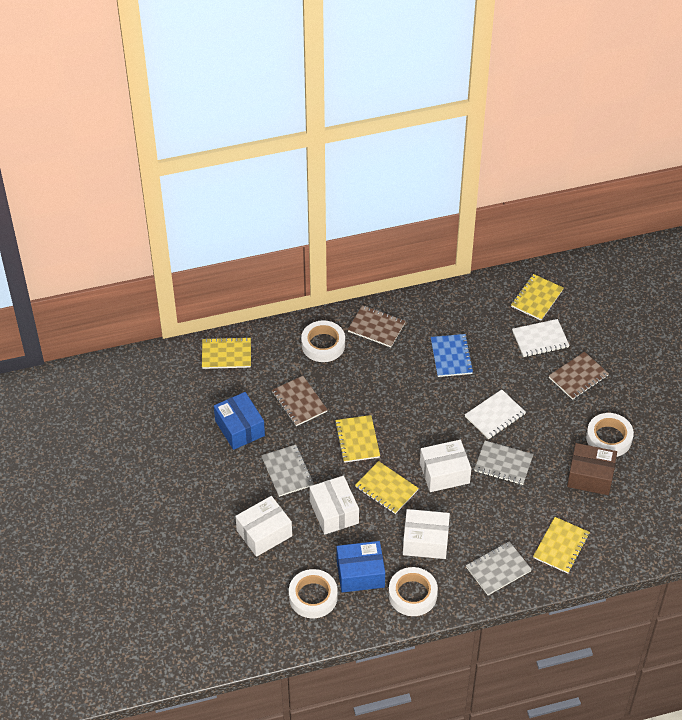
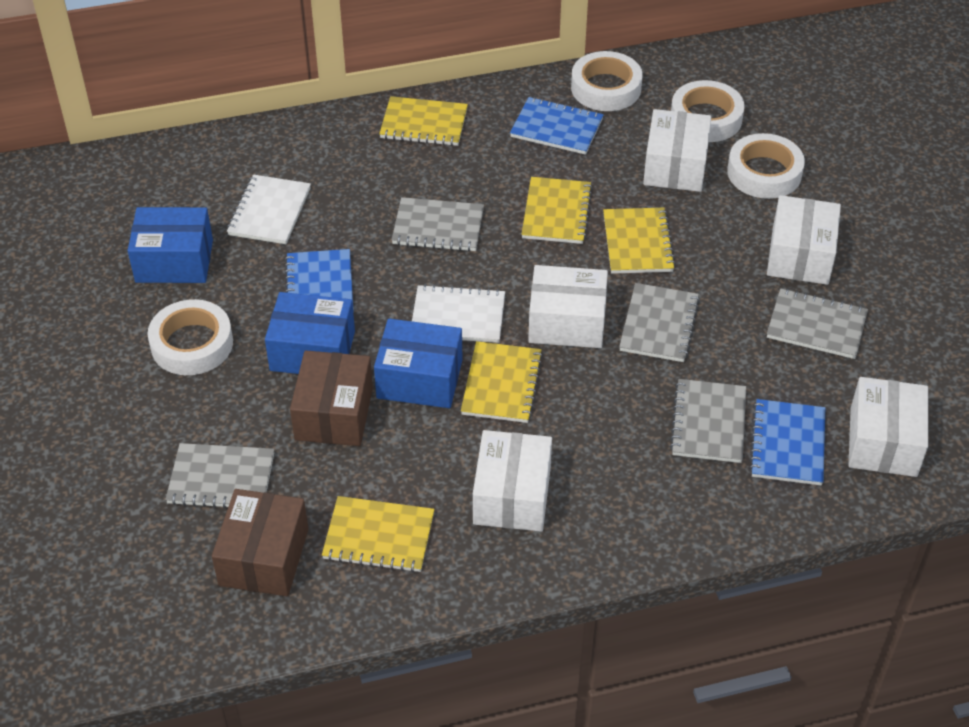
blue box: [214,392,265,450] [337,541,385,592] = 2 -> [127,207,213,283] [265,292,355,374] [374,319,462,408] = 3
blue notebook: [431,334,474,377] = 1 -> [285,249,354,312] [510,97,604,155] [749,399,825,485] = 3
brown box: [567,443,617,495] = 1 -> [212,489,308,596] [290,351,373,446] = 2
brown notebook: [272,376,328,426] [348,305,406,347] [549,352,609,400] = 3 -> none = 0
grey notebook: [261,444,314,497] [466,541,532,595] [474,441,534,485] = 3 -> [165,443,274,508] [392,197,484,252] [619,283,700,362] [670,379,746,463] [767,288,868,359] = 5
white box: [235,496,292,557] [309,476,359,534] [403,509,450,559] [420,440,471,492] = 4 -> [473,430,552,531] [528,265,608,348] [643,109,711,192] [767,195,841,285] [848,377,928,477] = 5

